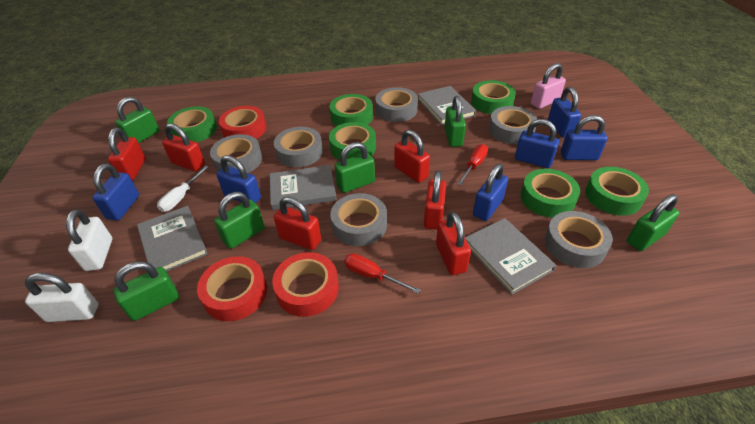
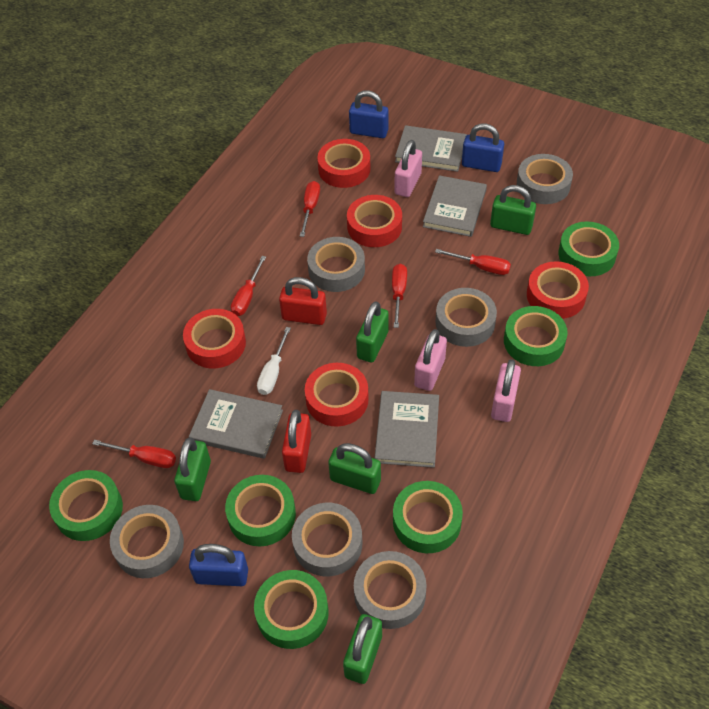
blue padlock: [92,163,139,220] [217,155,261,204] [473,164,508,221] [515,119,559,168] [548,87,581,138] [561,115,607,160] = 6 -> [189,544,248,586] [349,90,388,138] [462,123,504,172] = 3
green padlock: [113,261,179,321] [115,97,159,143] [214,192,264,249] [334,142,375,193] [444,96,466,147] [627,194,679,251] = 6 -> [174,438,211,501] [328,443,381,494] [343,614,382,684] [356,301,389,362] [490,185,536,235] = 5
pink padlock: [531,63,566,109] = 1 -> [395,140,422,197] [414,329,447,391] [491,359,521,422] = 3
red padlock: [108,128,146,180] [162,123,205,171] [274,197,321,250] [394,130,430,183] [424,171,446,230] [436,212,471,275] = 6 -> [279,277,327,325] [282,410,311,473] = 2
red screwdriver: [344,253,420,294] [457,144,488,186] = 2 -> [92,440,176,468] [231,256,266,316] [300,181,320,237] [392,264,407,328] [435,249,511,275] = 5
red tape: [197,256,267,321] [219,106,267,139] [272,252,339,317] = 3 -> [183,309,246,368] [305,363,369,427] [317,139,370,188] [347,195,402,247] [527,261,589,319] = 5
white padlock: [25,273,99,322] [66,209,112,271] = 2 -> none = 0

